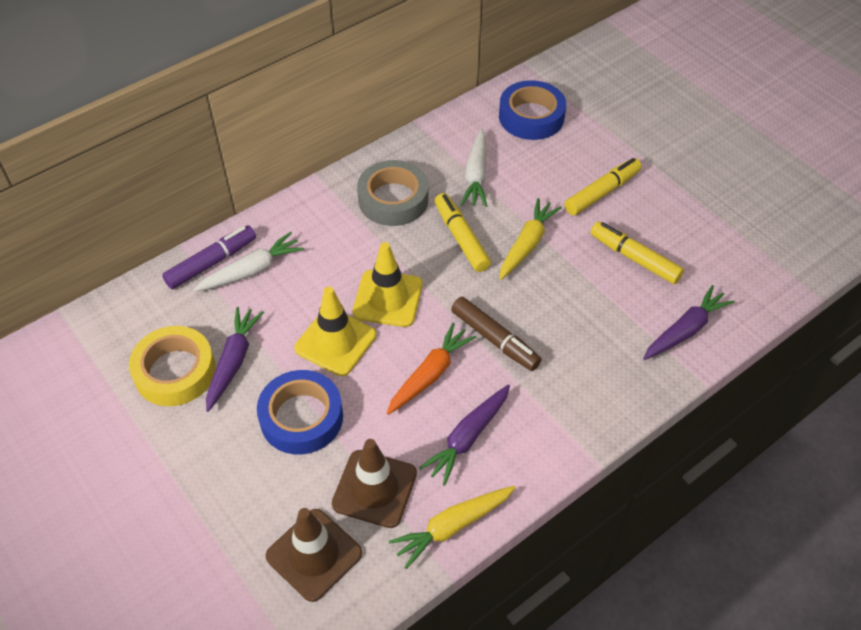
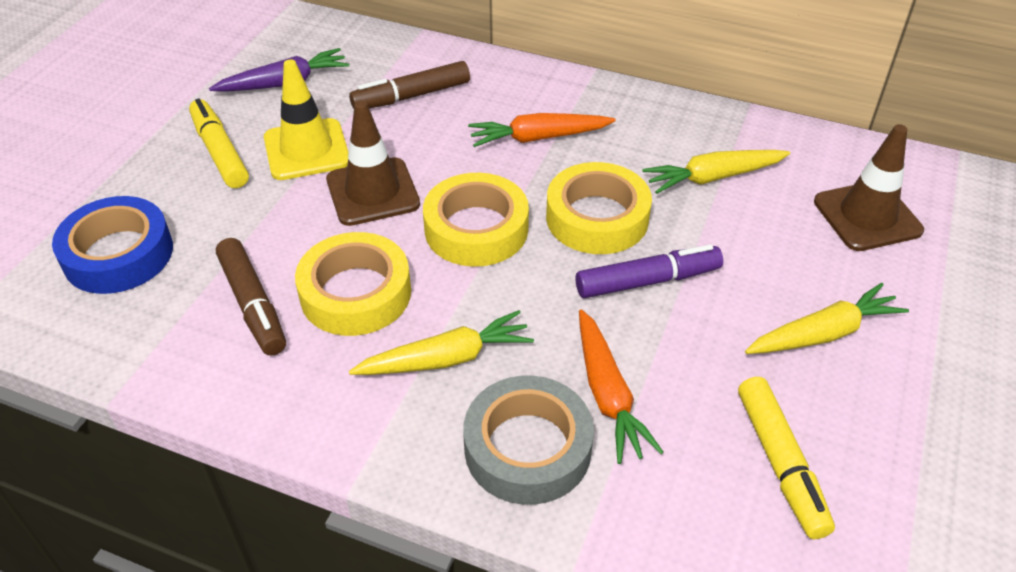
blue tape: [257,370,343,455] [499,80,566,140] = 2 -> [52,196,173,294] = 1
brown marker: [451,297,541,371] = 1 -> [216,238,286,355] [349,61,470,109] = 2
orange carrot: [387,322,476,415] = 1 -> [468,113,616,147] [579,309,664,464] = 2
purple carrot: [206,307,264,412] [419,385,510,486] [643,285,735,360] = 3 -> [209,48,349,92] = 1
white carrot: [193,232,304,292] [461,128,487,207] = 2 -> none = 0
yellow carrot: [389,486,516,569] [499,198,562,280] = 2 -> [349,310,534,375] [642,150,790,194] [745,283,909,354] = 3
yellow marker: [435,193,491,272] [564,158,642,215] [590,222,684,284] = 3 -> [189,99,249,188] [738,377,835,539] = 2
yellow tape: [129,326,216,406] = 1 -> [295,232,411,336] [423,173,529,267] [546,162,652,254] = 3
yellow traffic cone: [294,287,376,376] [352,242,423,327] = 2 -> [264,59,348,180] = 1

